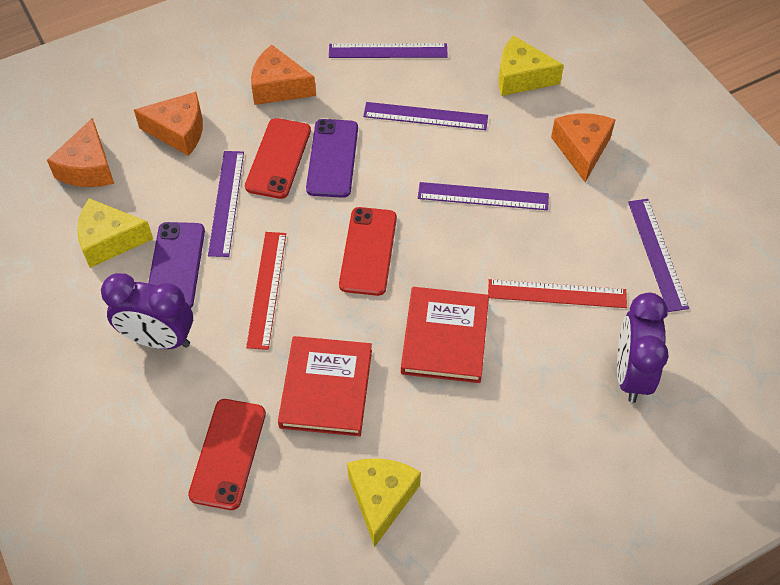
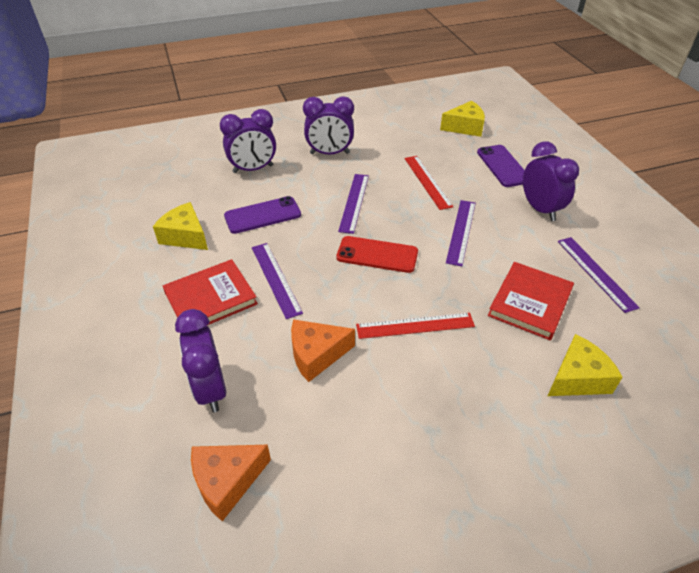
orange cheese: [47,118,114,187] [134,92,203,156] [251,45,316,105] [551,113,616,182] = 4 -> [191,445,271,521] [291,319,355,382] = 2
purple clock: [101,273,193,349] [617,293,669,403] = 2 -> [175,309,226,412] [220,109,276,173] [303,96,354,154] [523,141,579,221] = 4
purple ruler: [208,151,244,257] [329,43,448,58] [363,102,488,130] [418,182,549,210] [628,199,689,312] = 5 -> [252,243,303,319] [338,174,369,234] [446,200,476,267] [558,237,640,313] = 4
red phone: [188,399,266,510] [245,118,311,199] [339,207,397,296] = 3 -> [336,236,418,273] = 1

